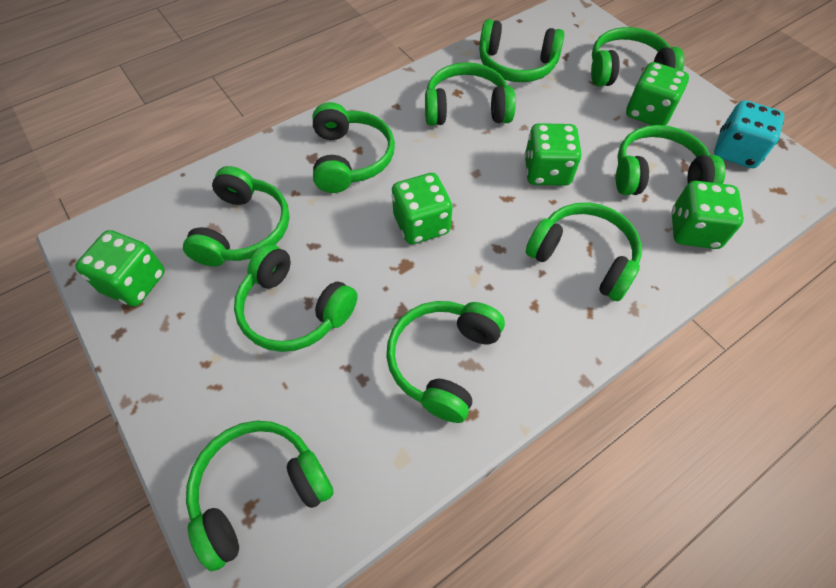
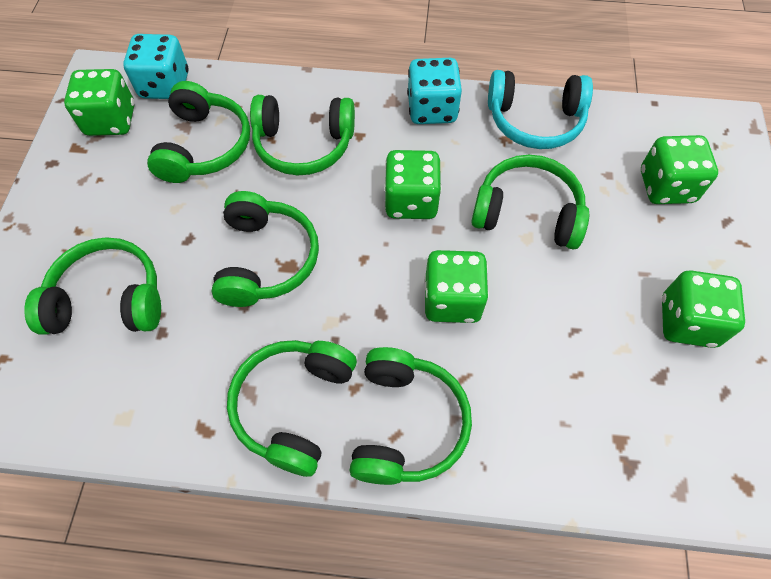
green headphones: [183,166,290,267] [186,421,334,571] [234,244,358,352] [313,102,395,193] [386,301,505,423] [425,62,516,126] [479,19,564,82] [526,202,642,301] [591,27,684,87] [616,125,726,195] = 10 -> [24,238,161,335] [147,81,250,183] [212,191,319,307] [227,340,357,477] [250,95,355,175] [349,347,472,485] [471,155,589,249] = 7
turquoise dice: [714,100,785,168] = 1 -> [123,34,189,99] [407,58,462,124] = 2
turquoise headphones: none = 0 -> [488,70,593,149] = 1

